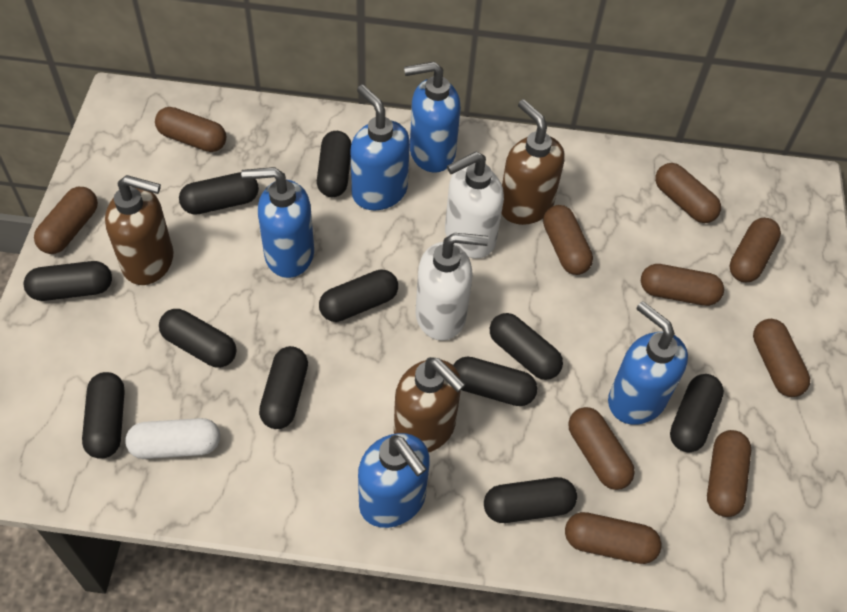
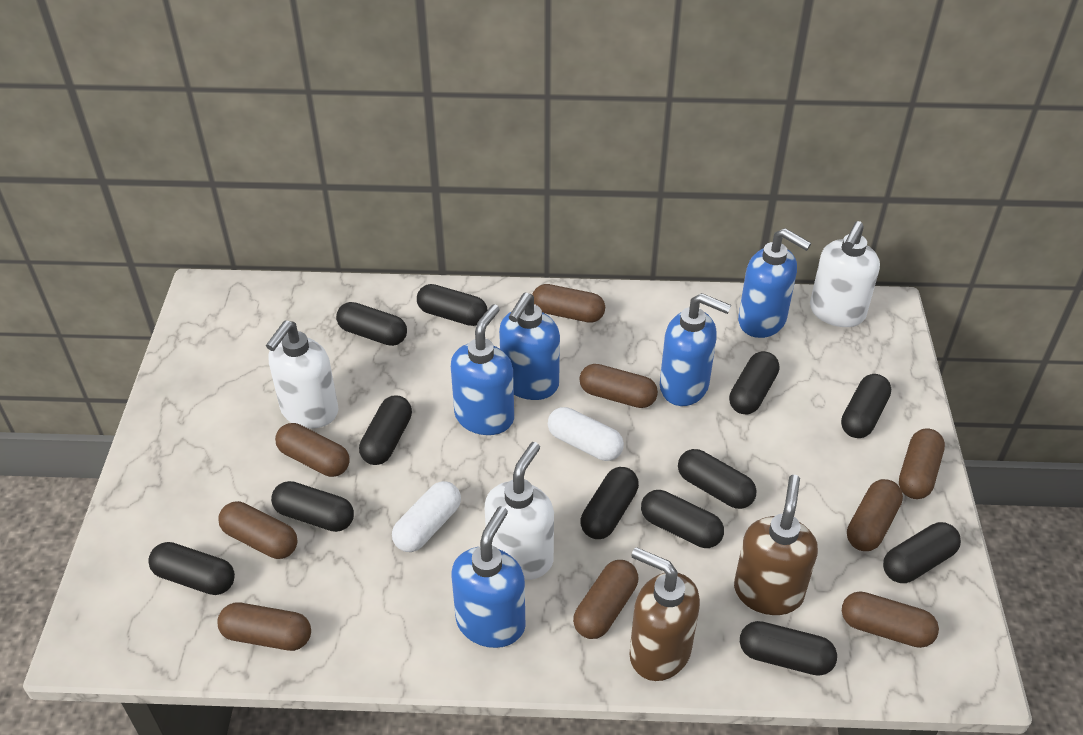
black capsule: [23,261,112,301] [82,372,125,459] [159,309,236,368] [179,172,259,215] [259,346,308,429] [317,131,351,197] [319,269,398,322] [453,357,537,406] [484,477,577,523] [490,313,563,380] [670,374,724,452] = 11 -> [148,542,235,595] [271,481,354,532] [336,302,407,346] [359,396,412,465] [417,284,487,326] [581,467,639,539] [641,490,724,548] [678,449,757,509] [729,351,779,414] [740,621,837,676] [841,374,891,438] [883,522,961,583] = 12
brown capsule: [34,187,98,254] [155,107,226,152] [543,205,593,275] [565,512,662,564] [568,407,635,490] [641,264,724,306] [655,163,721,223] [707,430,751,517] [730,218,781,282] [753,319,810,397] = 10 -> [217,602,311,651] [218,501,298,559] [275,423,350,477] [532,284,605,323] [573,560,638,639] [579,364,658,408] [842,591,939,648] [847,479,903,551] [899,429,945,499] = 9
brown soap dispenser: [105,175,173,285] [394,357,466,453] [501,99,565,225] = 3 -> [629,547,700,681] [734,475,818,615] = 2
white capsule: [125,418,220,459] = 1 -> [392,481,461,552] [548,407,624,461] = 2
white soap dispenser: [415,233,489,341] [445,152,504,259] = 2 -> [266,320,338,428] [485,442,554,580] [810,221,880,327] = 3

